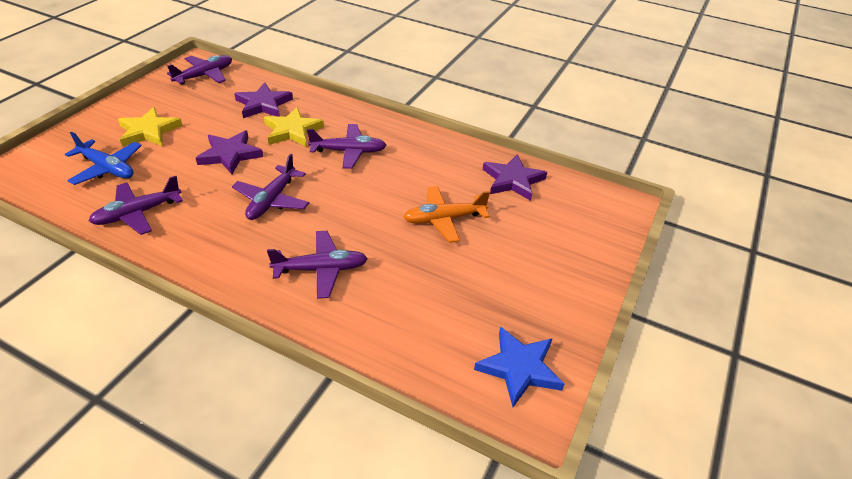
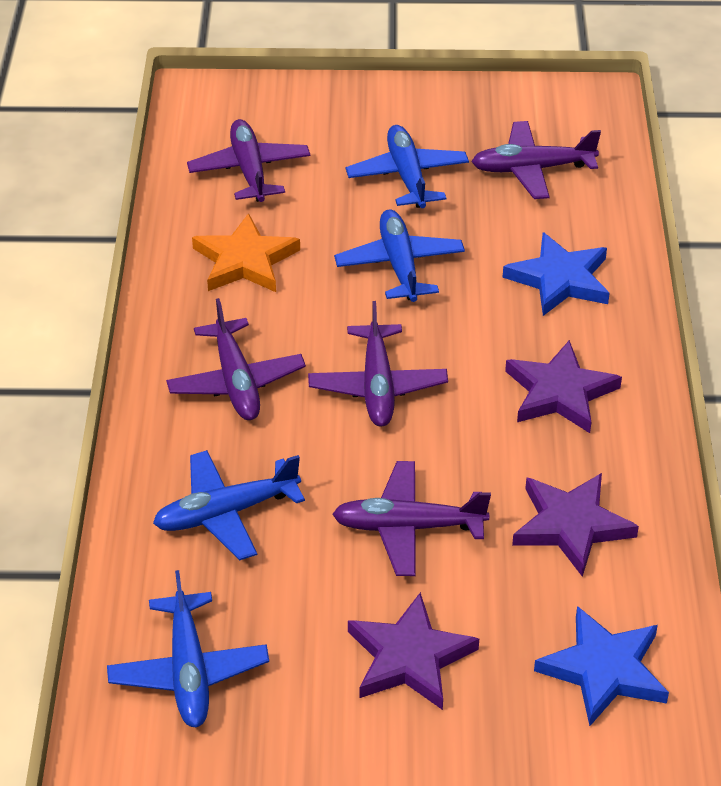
blue plane: [65,132,142,185] = 1 -> [107,570,269,727] [153,450,305,561] [334,209,465,302] [346,125,469,208] = 4
blue star: [474,327,564,407] = 1 -> [503,232,610,316] [534,606,669,726] = 2
orange plane: [403,186,490,243] = 1 -> none = 0
orange star: none = 0 -> [192,213,300,292] = 1
yellow star: [118,107,183,147] [264,107,324,147] = 2 -> none = 0

